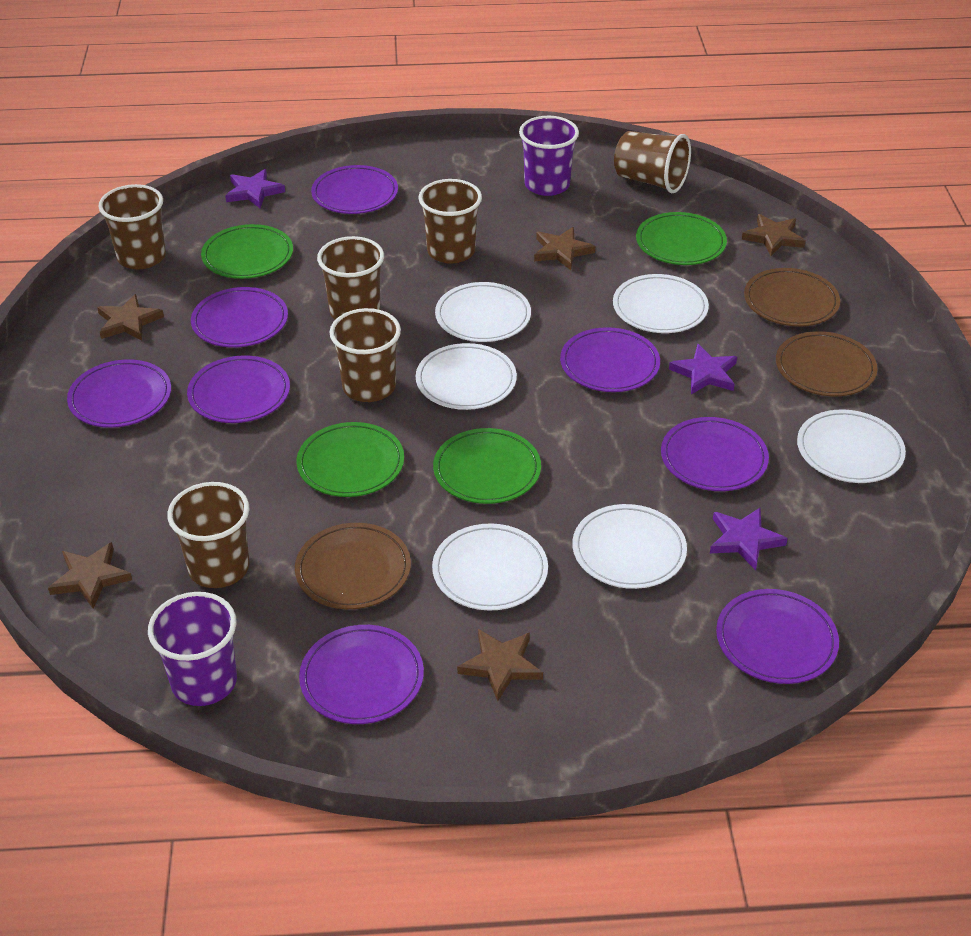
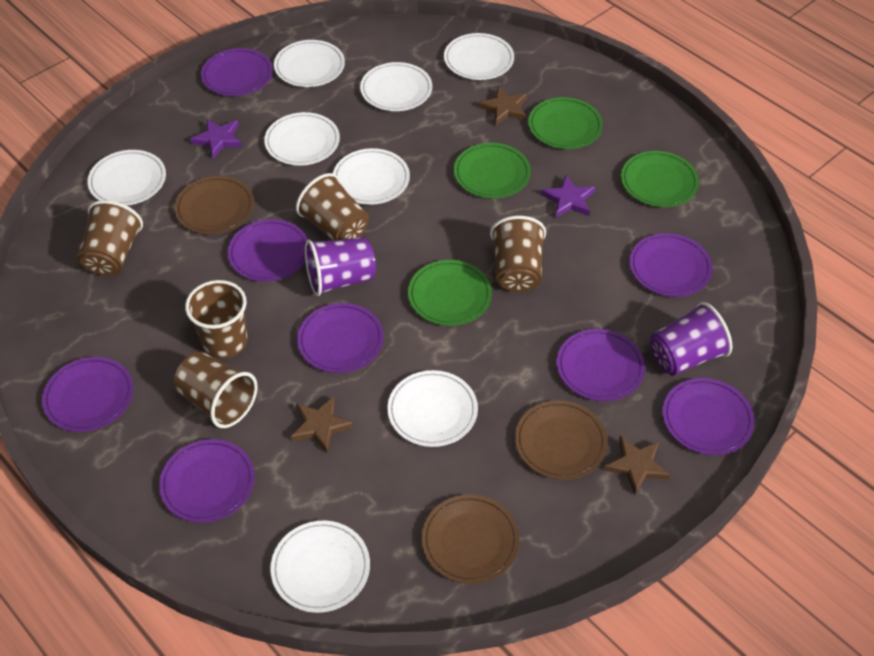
brown cup: [98,184,166,269] [167,482,250,588] [317,236,384,320] [329,308,401,402] [418,179,482,264] [614,131,691,193] = 6 -> [77,200,143,276] [174,351,258,428] [185,280,248,359] [296,173,369,240] [490,216,546,292] = 5
brown star: [48,542,132,609] [97,294,164,341] [457,629,543,701] [534,227,595,270] [742,214,806,256] = 5 -> [291,396,354,453] [478,87,527,125] [604,436,670,495] = 3
purple star: [225,169,285,208] [669,344,737,394] [710,508,788,570] = 3 -> [190,119,242,158] [541,175,595,217] = 2
white plate: [416,343,517,410] [432,523,548,610] [435,282,531,342] [572,504,687,589] [613,274,709,333] [797,410,906,483] = 6 -> [87,150,166,206] [264,112,340,166] [270,520,370,613] [274,40,345,87] [333,148,410,205] [360,62,432,111] [387,370,478,447] [444,33,514,80] = 8

